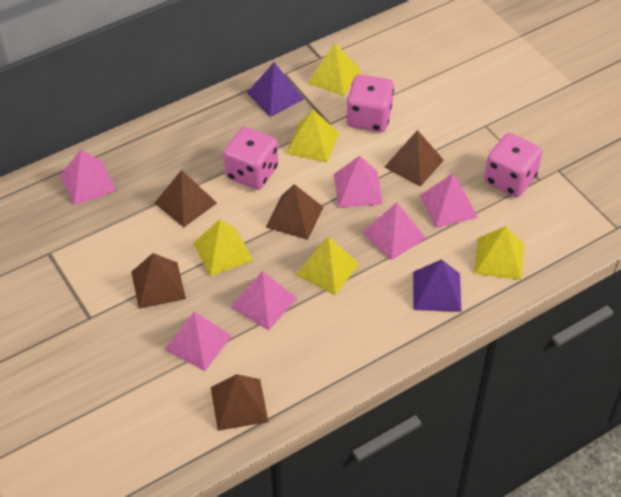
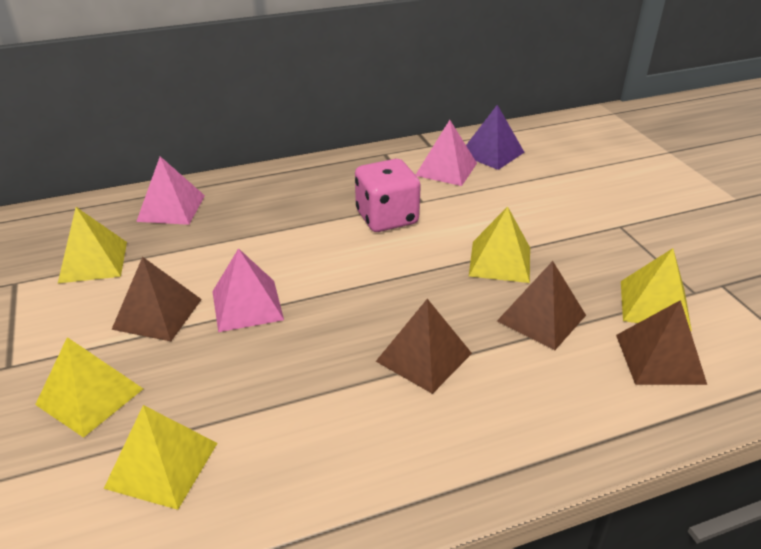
brown pyramid: [131,253,186,309] [155,170,217,227] [211,374,268,431] [265,184,323,240] [384,130,444,187] = 5 -> [111,257,202,341] [376,299,472,394] [497,261,586,350] [616,300,707,385] = 4
pink dice: [223,127,278,190] [346,75,394,132] [484,133,543,197] = 3 -> [355,159,421,232] = 1
pink pyramid: [61,150,116,205] [164,311,232,371] [231,271,297,330] [334,156,383,208] [362,202,426,261] [420,173,478,228] = 6 -> [136,156,205,225] [212,248,284,332] [416,120,477,186] = 3
purple pyramid: [247,62,304,117] [413,259,461,312] = 2 -> [466,105,525,170] = 1

